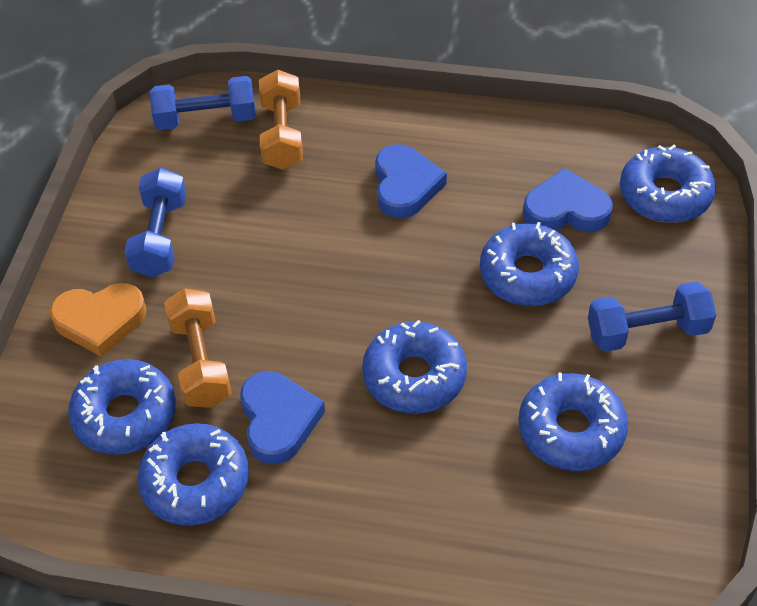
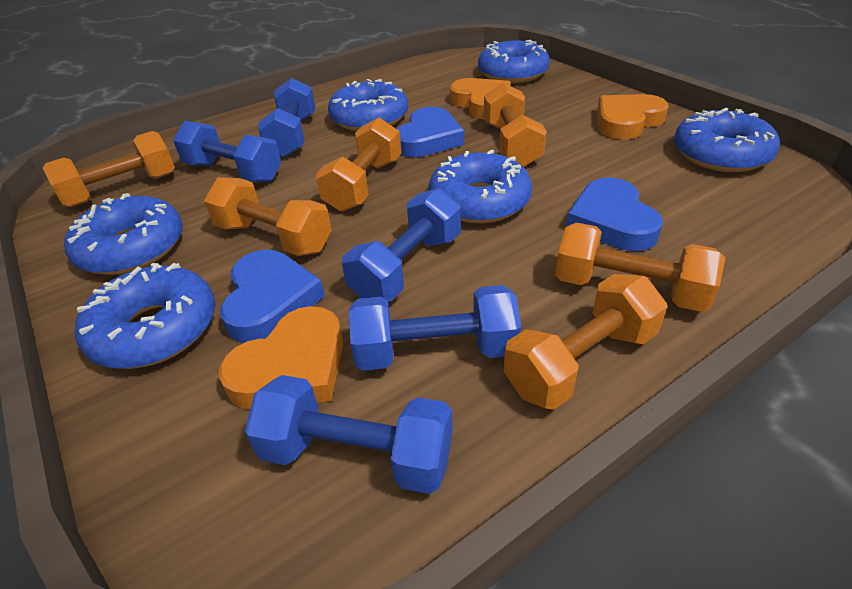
blue dumbbell: [124,168,187,278] [149,76,256,130] [588,281,716,352] = 3 -> [173,121,282,182] [245,375,453,494] [258,78,316,157] [342,188,461,301] [349,285,521,371] = 5
orange dumbbell: [164,288,232,408] [259,70,303,170] = 2 -> [43,131,175,207] [204,177,332,256] [316,117,402,212] [484,83,547,167] [504,274,667,410] [555,223,725,312] = 6
orange heart: [50,283,147,357] = 1 -> [219,306,343,409] [450,78,511,120] [597,94,668,140] = 3

